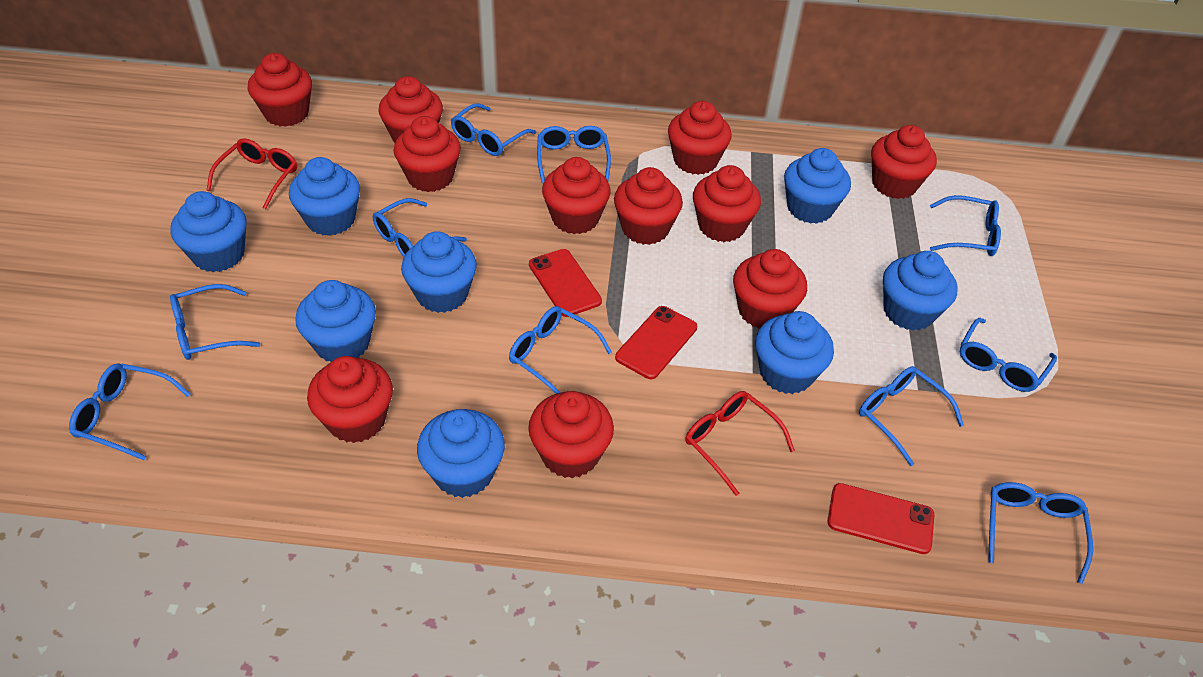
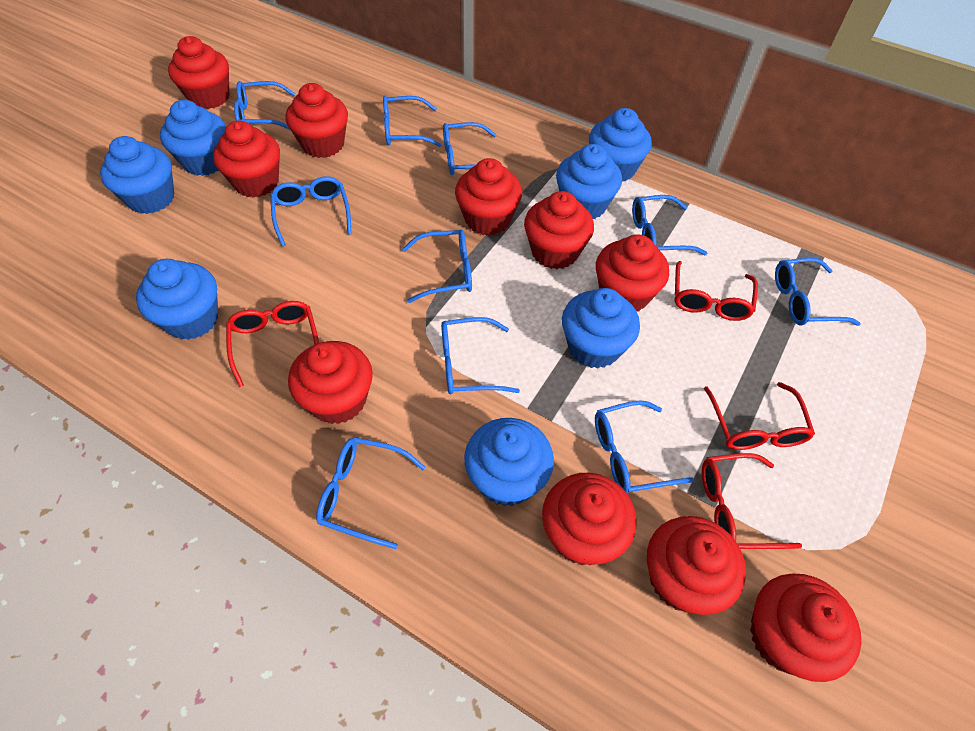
blue cupcake: [170,191,247,272] [289,157,360,236] [295,280,376,362] [401,231,477,313] [417,409,505,498] [755,311,834,394] [784,148,851,224] [883,251,957,331] = 8 -> [100,136,174,214] [136,259,218,340] [160,100,226,176] [464,418,554,506] [556,144,622,219] [562,288,640,369] [589,108,652,182] = 7
red cupcake: [248,53,312,127] [307,356,393,443] [378,76,443,143] [394,116,461,192] [528,391,614,478] [542,157,611,234] [614,167,683,245] [668,101,732,175] [693,165,761,242] [733,249,807,329] [871,125,937,199] = 11 -> [168,36,230,109] [213,121,280,198] [285,83,348,158] [288,341,373,424] [455,158,522,236] [524,191,594,269] [542,473,637,565] [596,235,669,311] [647,516,746,615] [750,574,861,682] = 10
red glasses: [206,138,297,209] [685,391,795,496] = 2 -> [226,301,319,387] [674,261,758,321] [702,453,802,549] [704,382,815,450] = 4
red phone: [529,249,602,317] [615,306,697,379] [828,483,934,554] = 3 -> none = 0

